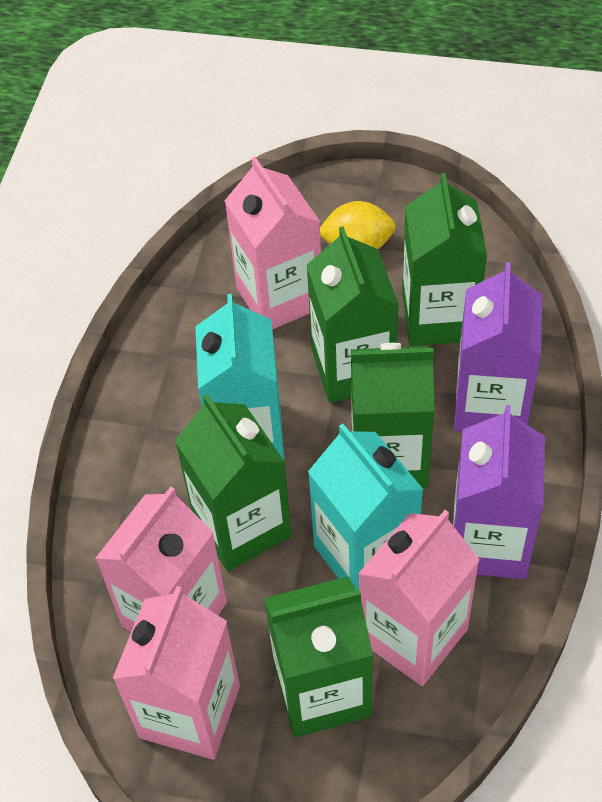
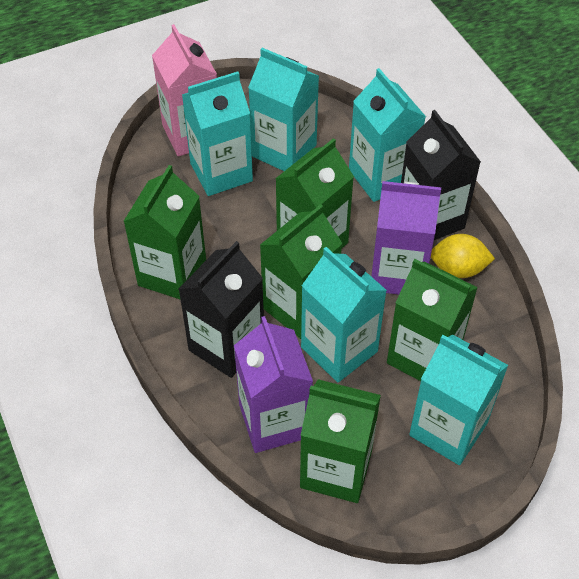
black carton: none = 0 -> [179,241,264,378] [401,110,481,240] = 2
pink carton: [95,486,227,632] [113,586,240,760] [225,157,321,330] [358,510,480,686] = 4 -> [152,24,217,156] = 1
turquoise carton: [195,294,284,460] [308,424,424,590] = 2 -> [182,72,253,196] [248,48,319,171] [301,247,387,382] [349,68,426,202] [409,334,508,465] = 5

